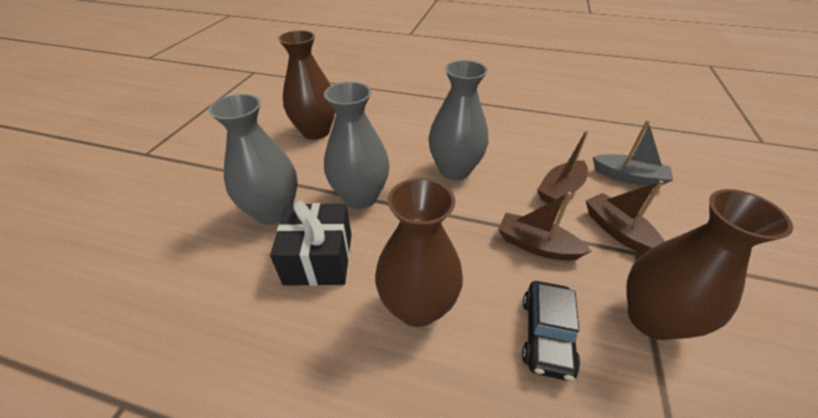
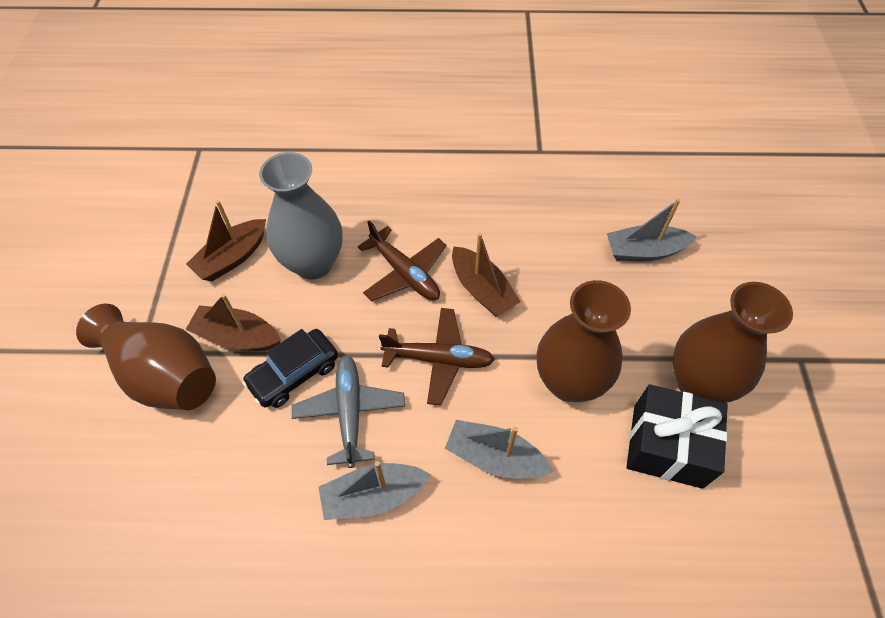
brown plane: none = 0 -> [358,220,447,301] [379,308,495,405] = 2
grey boat: [593,120,673,187] = 1 -> [319,461,430,520] [445,420,553,479] [607,199,697,261] = 3
grey plane: none = 0 -> [292,355,405,468] = 1
grey vase: [208,94,298,225] [324,82,389,209] [428,60,488,180] = 3 -> [259,152,343,279] = 1

